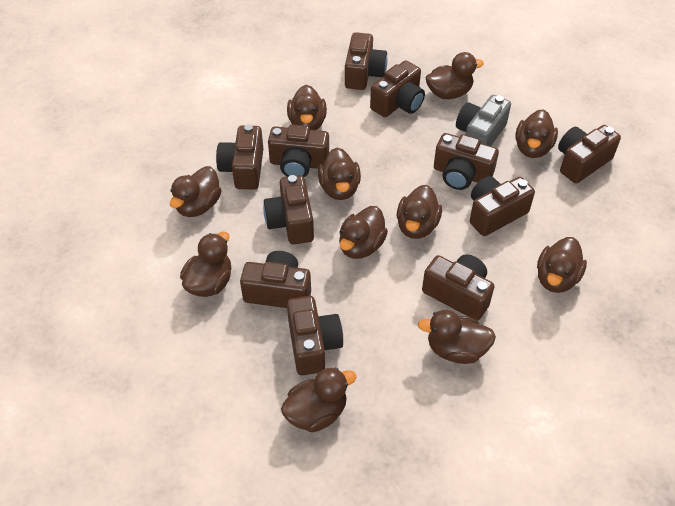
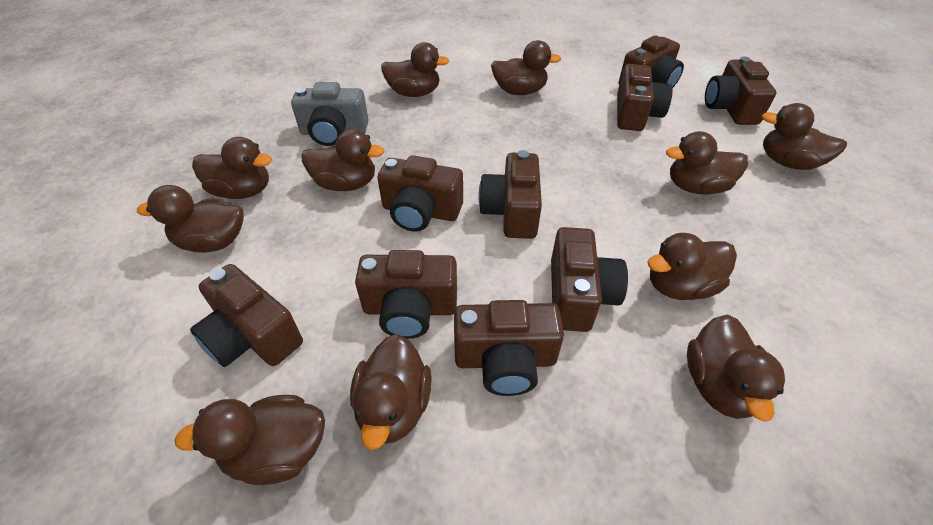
brown camera: [216,124,263,190] [240,251,311,308] [263,175,314,244] [268,125,329,177] [287,296,343,375] [345,32,387,90] [370,60,425,117] [422,254,495,320] [434,133,499,190] [470,176,535,236] [558,125,621,183] = 11 -> [190,264,303,367] [355,250,457,339] [377,155,463,232] [454,300,564,396] [479,150,542,239] [551,227,628,332] [617,64,673,131] [619,36,684,88] [705,57,777,125] = 9

